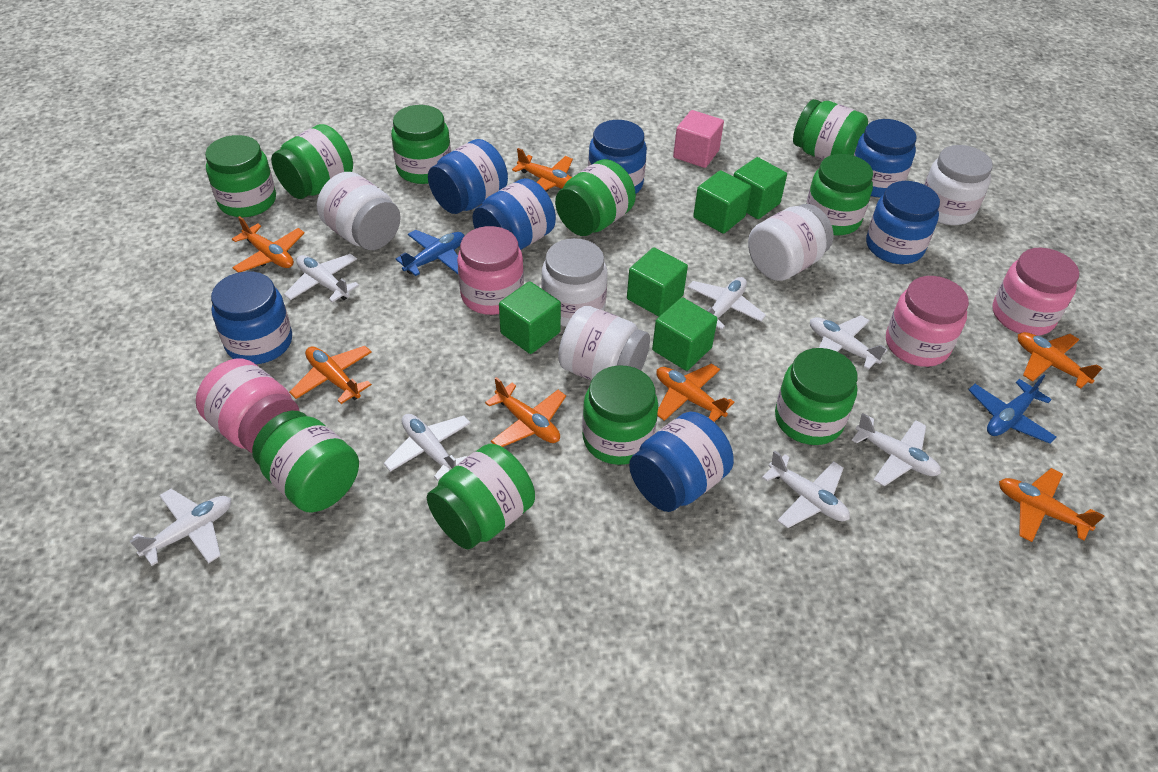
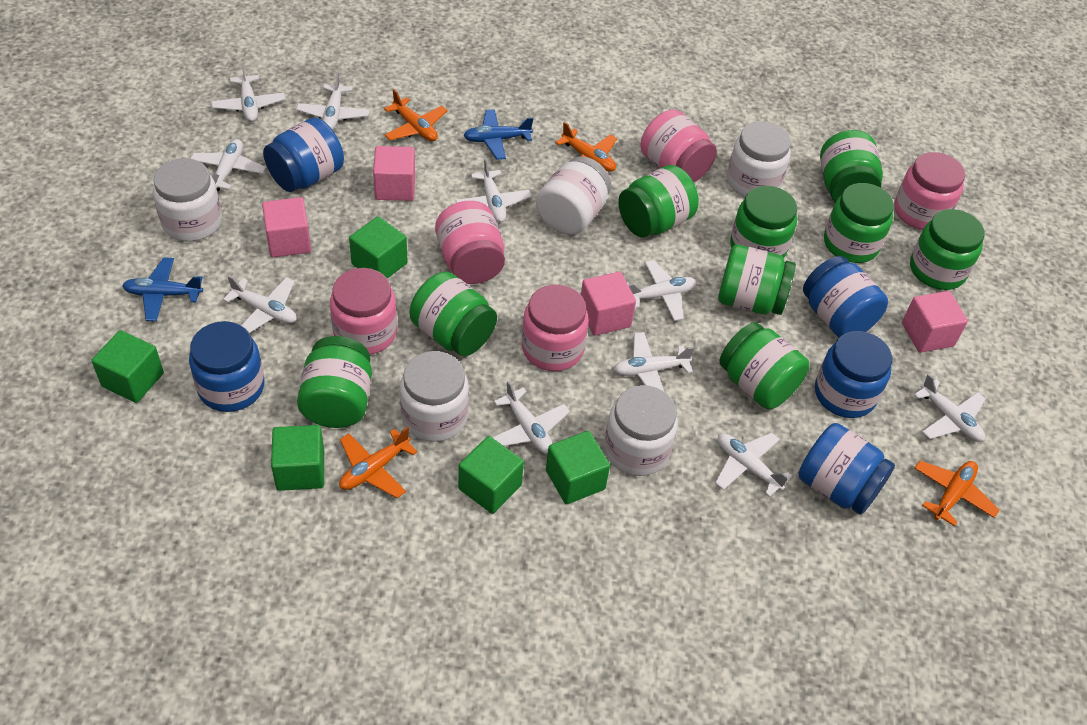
blue jar: [211,271,292,364] [428,139,508,214] [472,178,556,250] [588,120,647,194] [629,412,734,512] [854,119,917,197] [866,181,940,264] = 7 -> [189,321,264,412] [263,118,344,192] [799,423,895,515] [803,256,888,338] [815,331,892,418] = 5
green jar: [205,135,276,217] [252,411,359,513] [271,124,353,199] [391,105,451,184] [427,443,535,550] [555,159,636,236] [582,365,658,465] [775,348,858,445] [793,99,868,160] [806,154,873,235] = 10 -> [297,336,372,428] [410,272,497,356] [618,165,699,237] [718,244,796,315] [719,322,809,409] [730,186,797,258] [820,130,883,202] [824,183,894,263] [910,209,984,290] = 9
orange plane: [232,216,305,273] [289,346,372,404] [485,377,566,447] [512,148,573,192] [656,363,735,422] [999,468,1105,542] [1018,332,1103,389] = 7 -> [339,427,418,498] [384,89,447,141] [555,122,617,172] [915,461,1000,526] = 4
pink cube: [673,110,724,168] = 1 -> [262,197,311,257] [373,146,415,201] [581,272,636,336] [902,291,968,353] = 4
pink jar: [196,358,299,453] [457,226,524,315] [886,276,969,367] [992,248,1079,336] = 4 -> [330,268,397,355] [435,201,505,284] [522,284,589,371] [641,109,717,182] [894,152,965,230] = 5
white plane: [130,489,231,566] [284,254,359,303] [383,414,471,481] [688,277,766,330] [762,450,850,528] [810,315,887,370] [851,413,941,486] = 7 -> [190,139,266,192] [211,63,285,122] [223,275,297,333] [296,72,370,130] [455,158,532,223] [492,380,570,454] [614,332,695,391] [627,260,697,321] [715,432,792,497] [914,374,986,442] = 10

